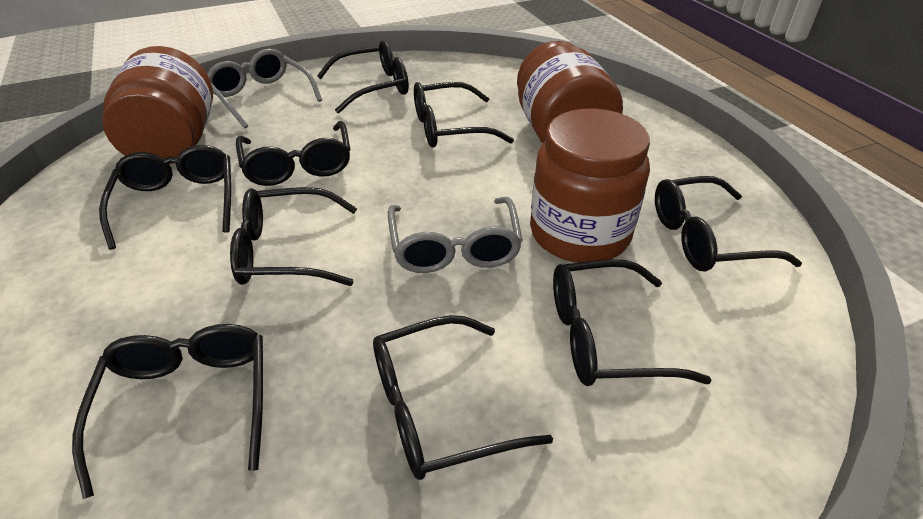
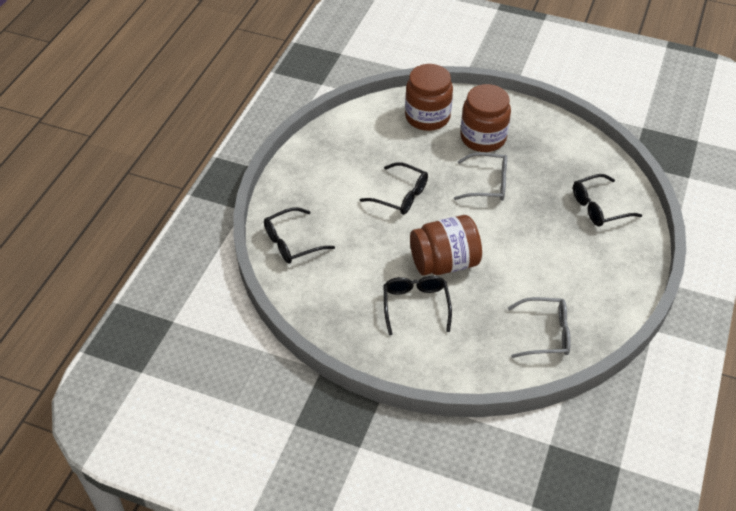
black glasses: [72,324,263,499] [99,145,231,250] [230,187,357,286] [236,121,350,186] [317,40,409,114] [373,315,553,480] [414,82,514,148] [553,259,711,386] [655,176,802,272] = 9 -> [264,207,335,264] [360,162,428,215] [384,276,452,335] [573,174,642,227] = 4

